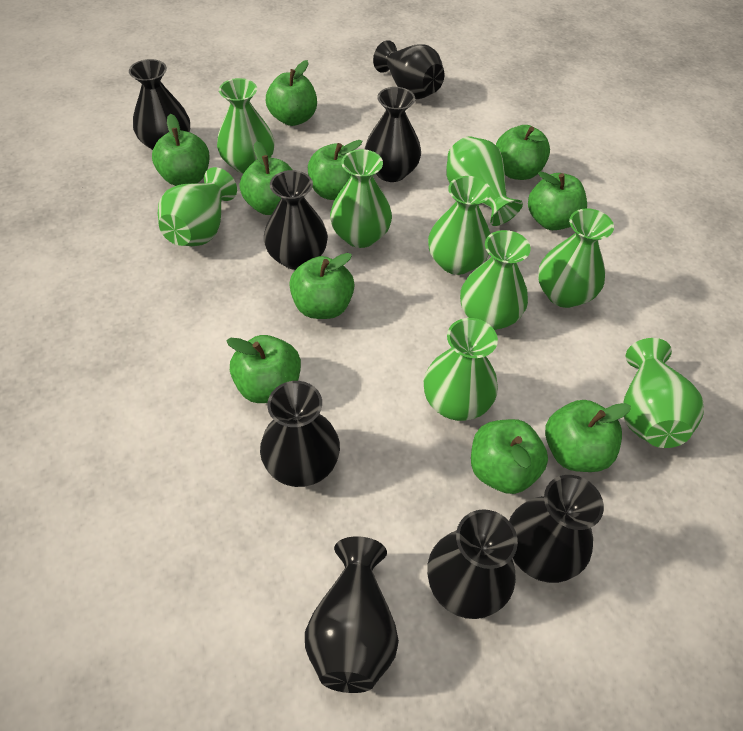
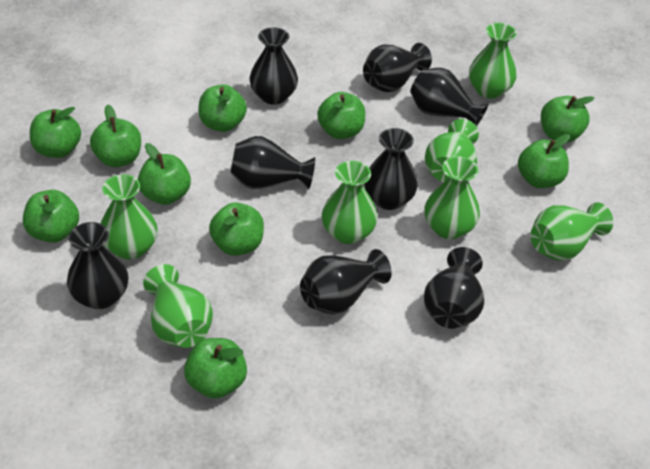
green vase: [158,167,237,246] [217,78,274,174] [330,149,392,248] [424,318,498,421] [428,176,491,275] [446,136,523,226] [460,230,531,330] [538,208,614,308] [624,338,704,448] = 9 -> [101,174,157,260] [143,264,213,348] [322,161,378,244] [425,119,479,182] [425,156,480,239] [469,23,517,99] [530,202,613,261] = 7

